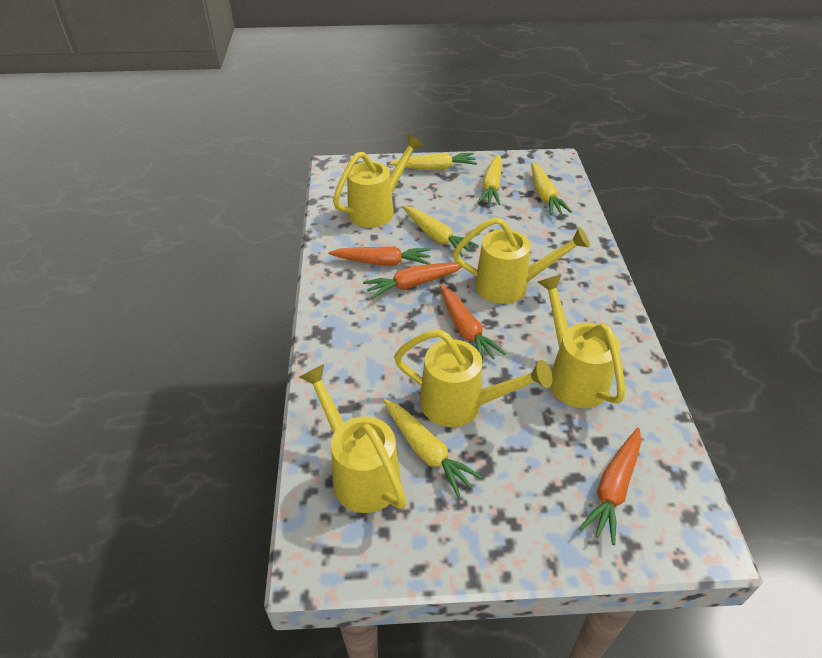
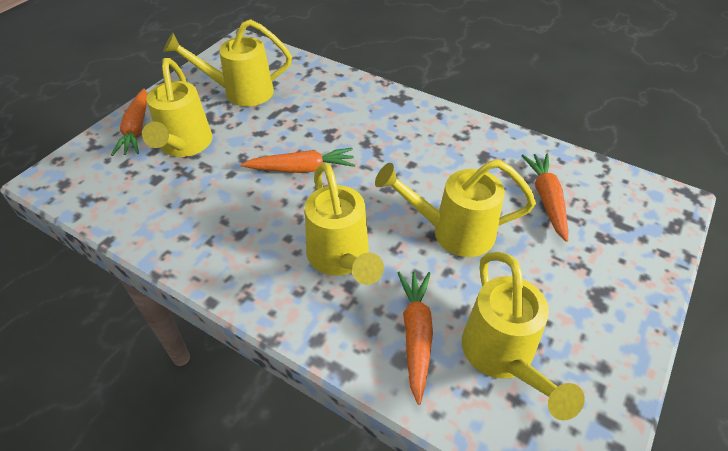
yellow carrot: [383,399,483,497] [390,153,477,170] [403,206,479,257] [478,154,502,205] [531,162,572,215] = 5 -> none = 0

